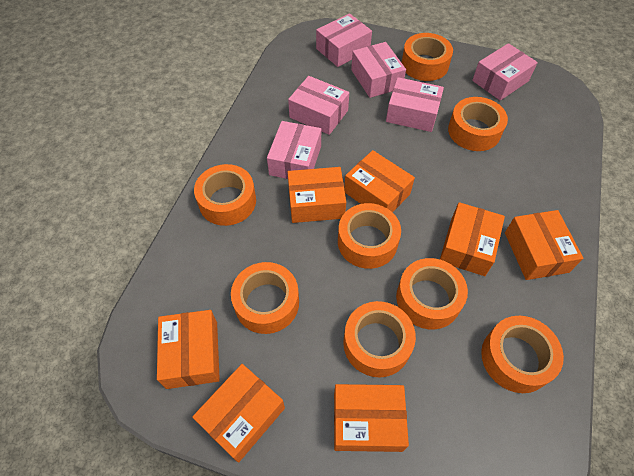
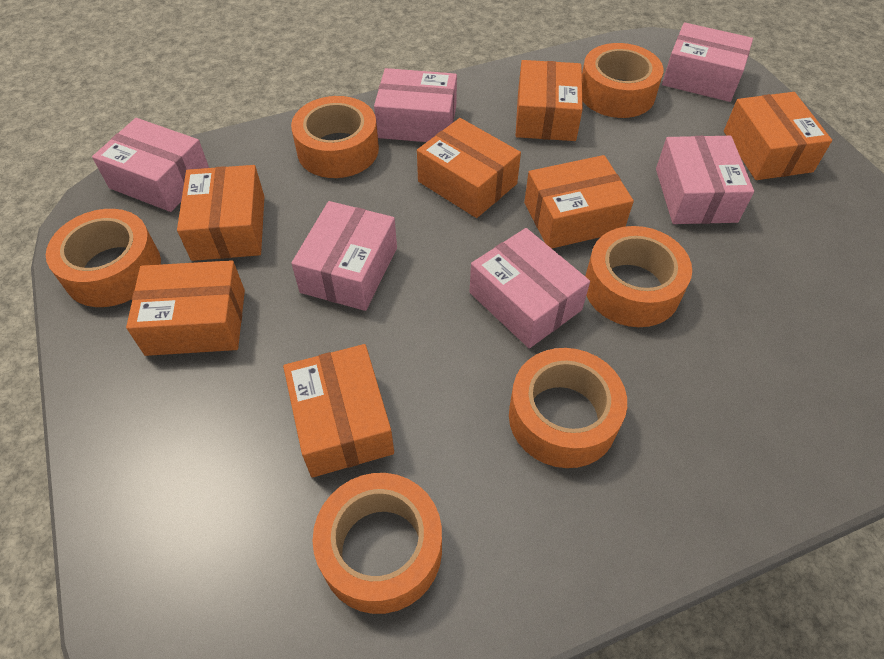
orange tape: [194,164,256,226] [231,262,299,334] [338,203,401,269] [343,301,416,377] [396,258,468,329] [401,33,453,81] [448,97,508,151] [481,316,564,393] = 8 -> [46,209,161,307] [291,96,379,178] [312,473,442,614] [509,348,627,468] [582,43,664,118] [585,226,692,327] = 6

